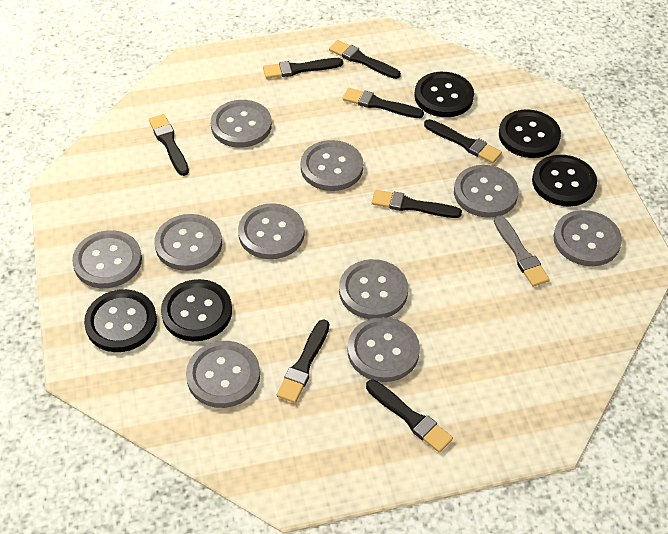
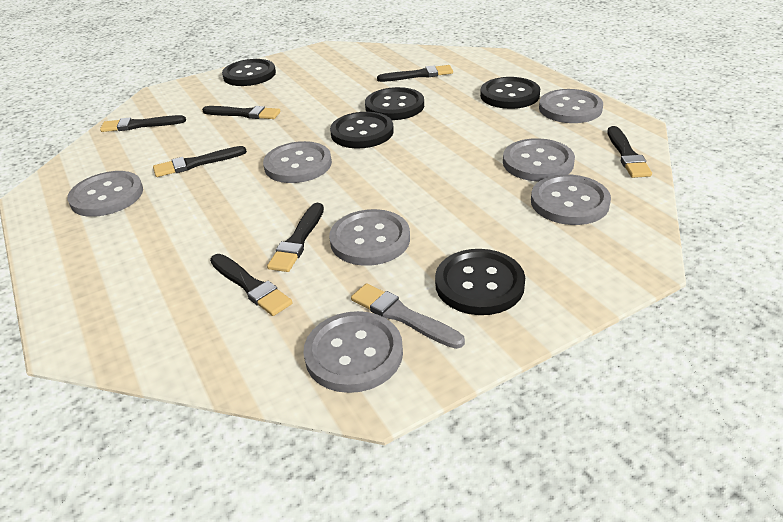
black brush: [149,114,189,176] [263,58,343,79] [277,319,329,403] [329,40,401,79] [343,88,424,118] [366,380,453,453] [372,190,462,218] [424,119,502,163] = 8 -> [100,115,186,132] [153,146,247,177] [202,106,280,119] [210,254,292,316] [267,203,324,272] [377,65,453,82] [607,126,652,178] = 7
grey button: [72,230,142,288] [155,214,222,271] [186,341,260,408] [211,100,272,148] [238,203,305,259] [301,140,363,191] [339,259,408,319] [347,317,420,382] [454,165,519,218] [554,210,622,266] = 10 -> [67,171,143,217] [263,141,332,183] [303,311,403,393] [329,209,410,266] [503,138,575,182] [531,174,611,225] [539,89,603,123] = 7

